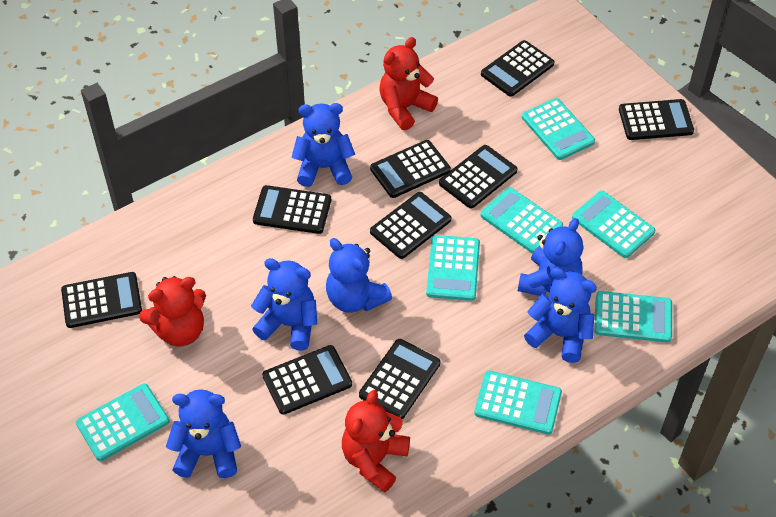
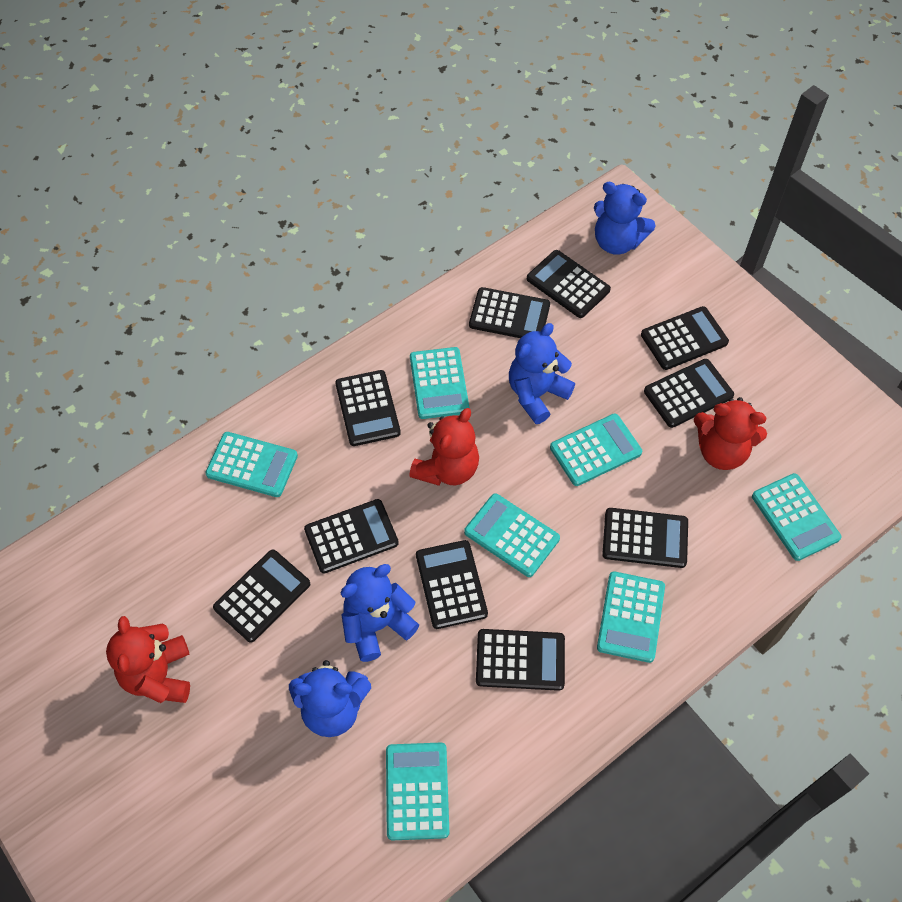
black calculator: [61,272,142,328] [253,185,331,234] [262,345,352,415] [359,339,440,419] [370,140,451,198] [370,192,451,259] [439,145,518,209] [481,40,555,96] [619,99,694,140] = 9 -> [213,549,310,643] [304,499,399,573] [335,370,401,446] [416,540,488,629] [469,287,550,338] [476,629,565,691] [527,250,611,318] [602,508,688,568] [641,306,729,370] [644,359,734,428] = 10
blue teddy bear: [166,389,241,478] [251,258,317,351] [291,103,355,187] [326,238,392,313] [518,218,583,296] [524,267,597,363] = 6 -> [289,660,371,737] [340,564,419,662] [509,323,575,424] [594,182,655,254] = 4

